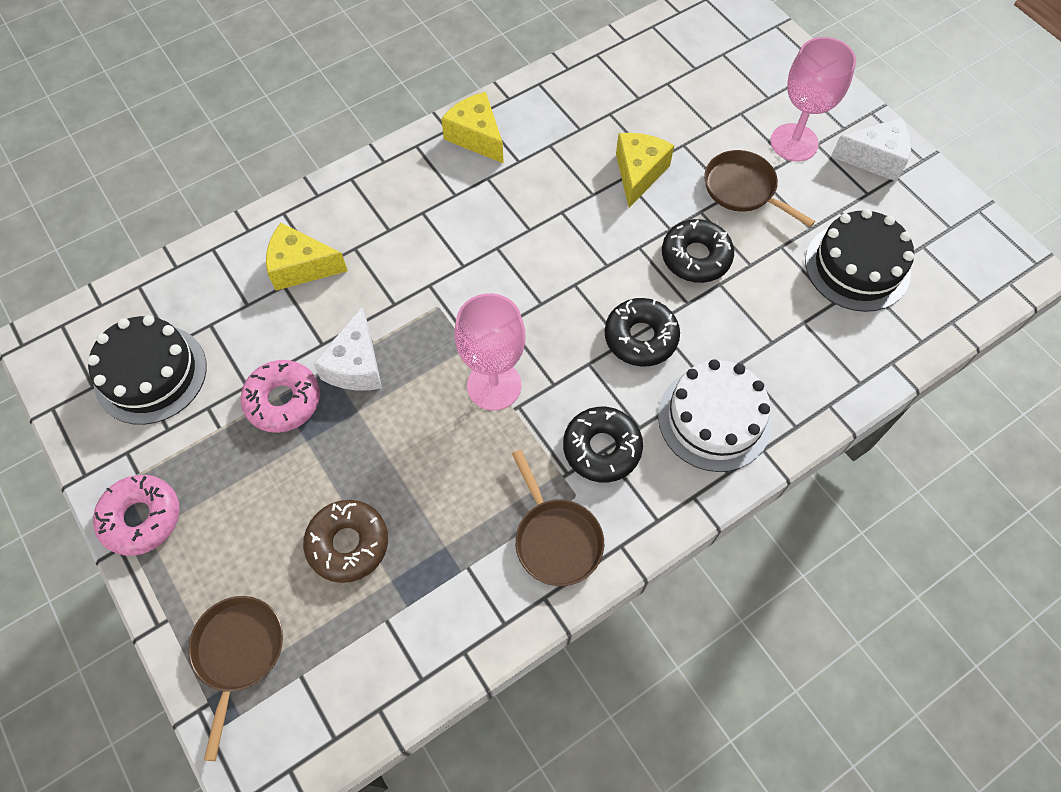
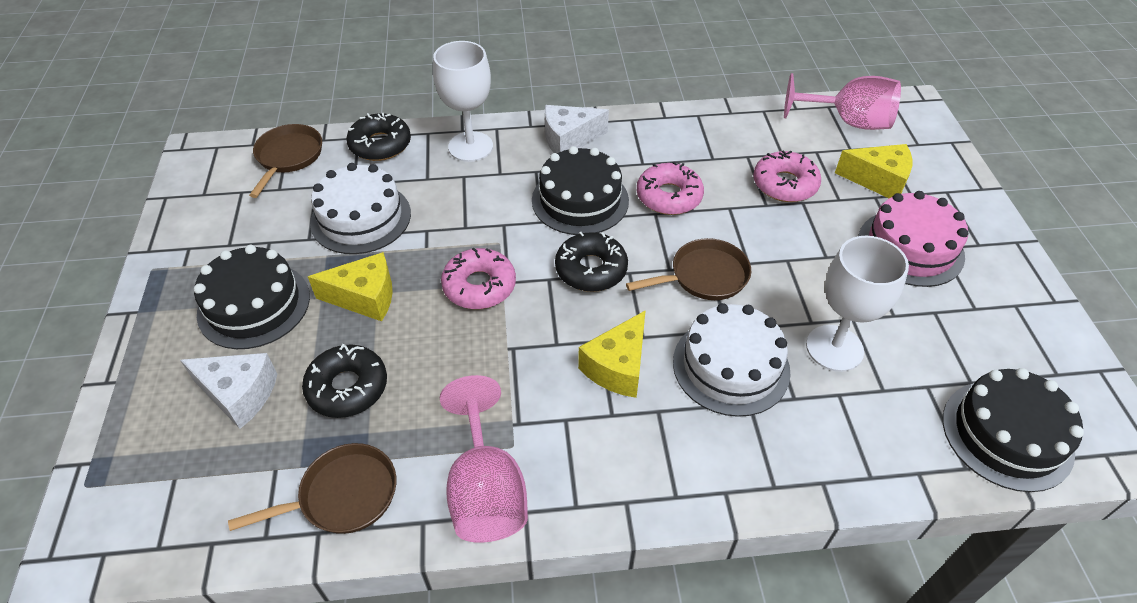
black cake: [87,315,207,425] [805,209,914,312] = 2 -> [194,245,310,349] [532,146,629,235] [943,368,1084,492] = 3
brown donut: [303,500,388,583] = 1 -> none = 0
pink cake: none = 0 -> [858,191,968,287] = 1
pink donut: [93,475,180,556] [241,360,320,433] = 2 -> [441,248,516,309] [637,162,704,215] [753,150,821,202] = 3
white cake: [658,359,772,472] = 1 -> [310,163,411,254] [673,303,790,417] = 2
white goblet: none = 0 -> [433,41,493,162] [806,236,909,372] = 2

